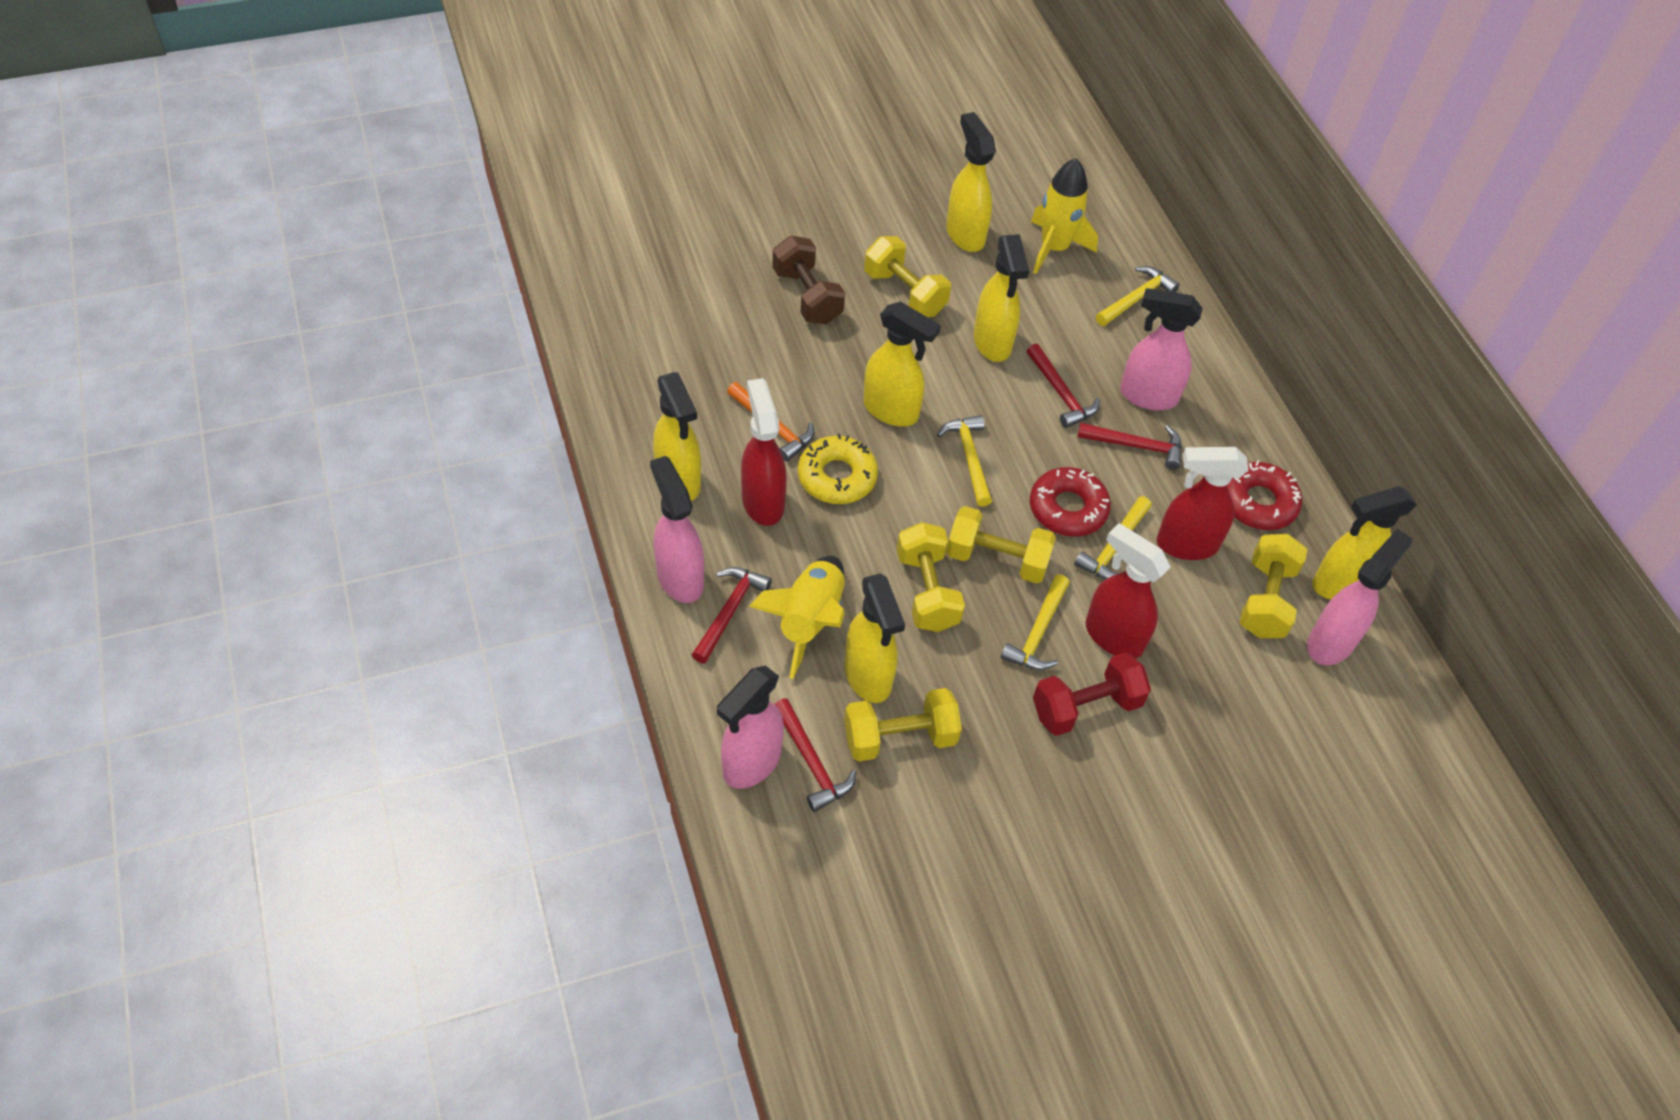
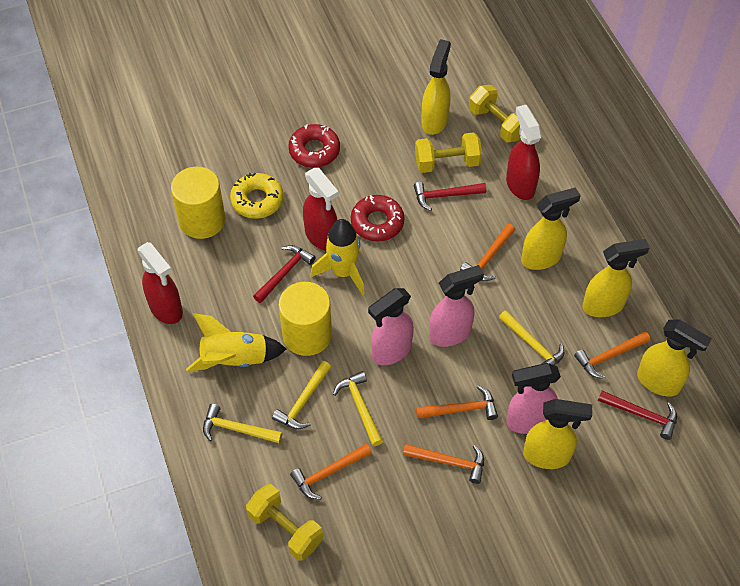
brown dumbbell: [772,236,845,324] = 1 -> none = 0
orange hammer: [727,382,815,462] = 1 -> [290,443,372,500] [403,444,484,484] [416,385,498,420] [460,224,515,281] [574,332,650,379] = 5
pink spray bottle: [650,456,704,603] [717,666,784,789] [1120,288,1202,410] [1307,529,1412,665] = 4 -> [368,288,414,365] [429,265,484,347] [506,363,561,434] = 3
red dumbbell: [1033,652,1151,736] = 1 -> none = 0
red hammer: [692,567,772,663] [775,698,857,812] [1027,344,1100,428] [1077,423,1182,470] = 4 -> [253,245,316,303] [414,182,486,211] [598,391,677,440] = 3
yellow cylinder: none = 0 -> [171,166,226,239] [279,282,332,356] = 2
yellow dumbbell: [844,688,962,762] [864,236,951,317] [897,522,965,632] [946,506,1056,584] [1240,534,1307,638] = 5 -> [246,484,323,561] [415,132,482,173] [469,85,521,142] = 3
yellow spray bottle: [653,372,701,501] [845,573,905,703] [863,301,941,426] [946,112,996,252] [974,234,1029,362] [1312,486,1417,599] = 6 -> [421,39,451,135] [521,187,581,270] [523,399,592,469] [582,239,650,317] [637,319,712,397] = 5

